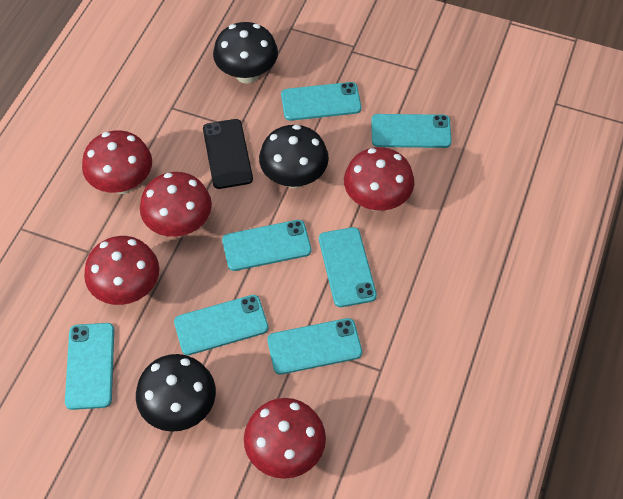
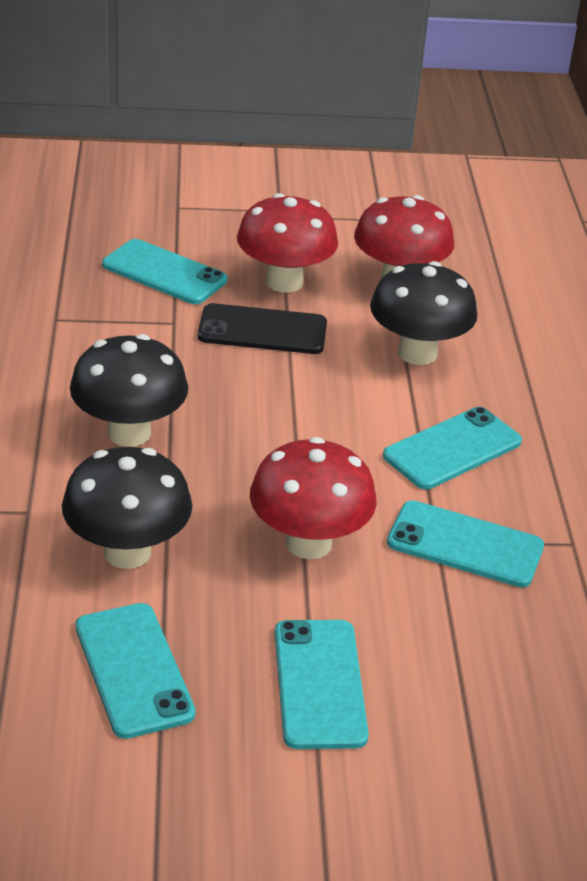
red mushroom: [82,130,152,194] [84,236,160,305] [140,172,212,237] [244,398,326,479] [344,147,414,211] = 5 -> [237,193,338,292] [250,437,377,559] [354,195,454,280] = 3
turquoise phone: [65,323,114,410] [174,295,269,355] [222,220,311,271] [267,318,362,375] [281,82,361,121] [319,227,377,307] [371,114,452,148] = 7 -> [75,603,195,739] [102,239,227,304] [275,620,369,749] [383,407,522,489] [387,500,544,587] = 5

